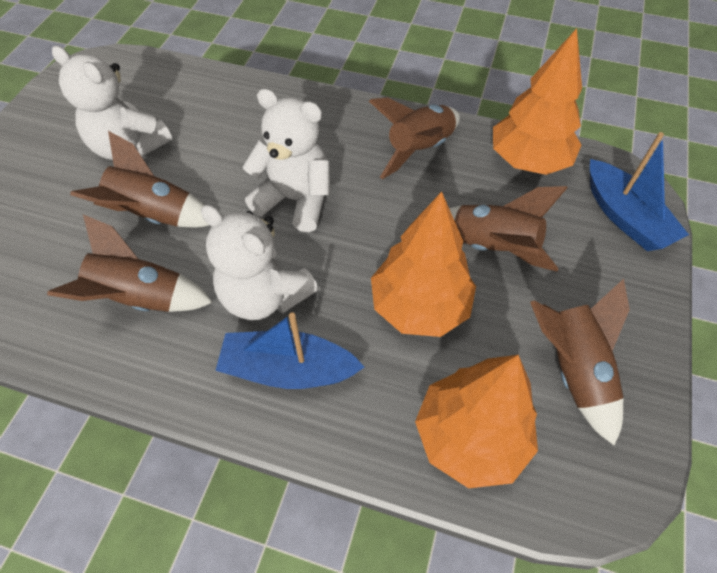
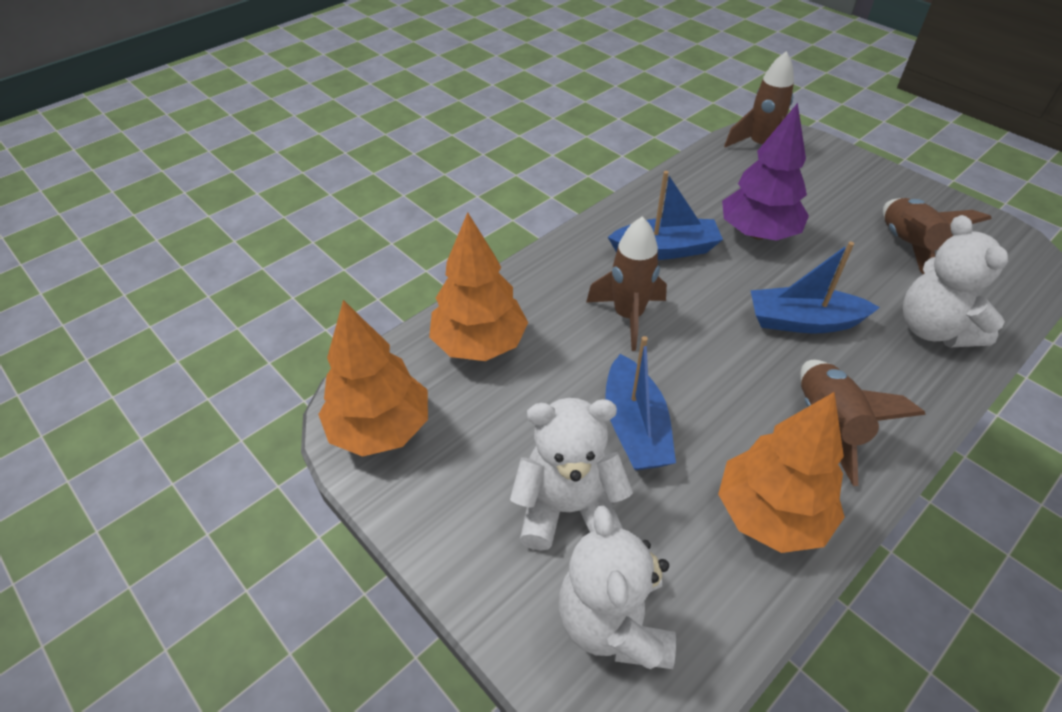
blue boat: [215,312,364,389] [590,132,689,251] = 2 -> [605,336,676,470] [608,171,723,260] [750,242,880,334] = 3
brown rocket: [47,214,213,312] [70,131,209,228] [369,98,460,179] [449,186,568,272] [530,279,630,445] = 5 -> [586,216,667,351] [724,51,794,147] [800,360,926,486] [883,198,992,274] = 4
purple tree: none = 0 -> [722,103,809,241] = 1

